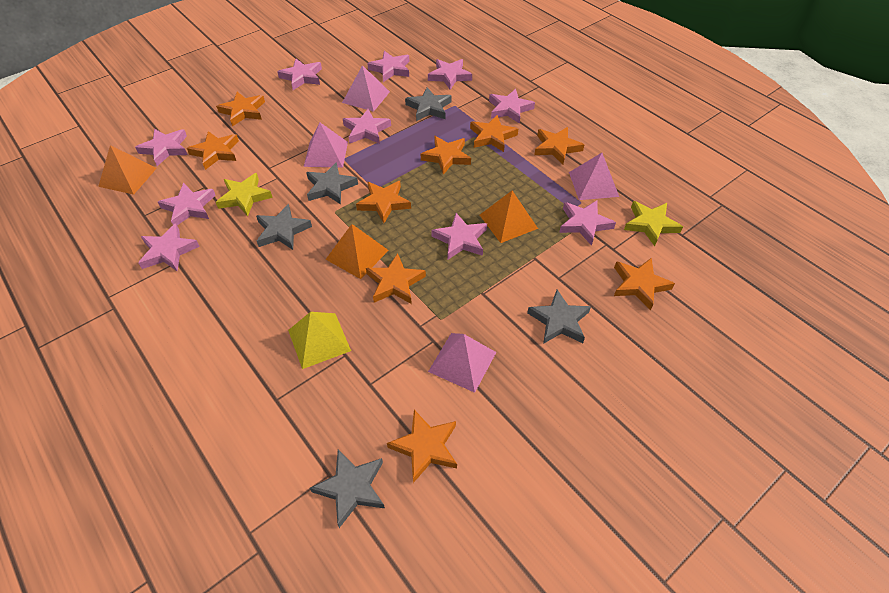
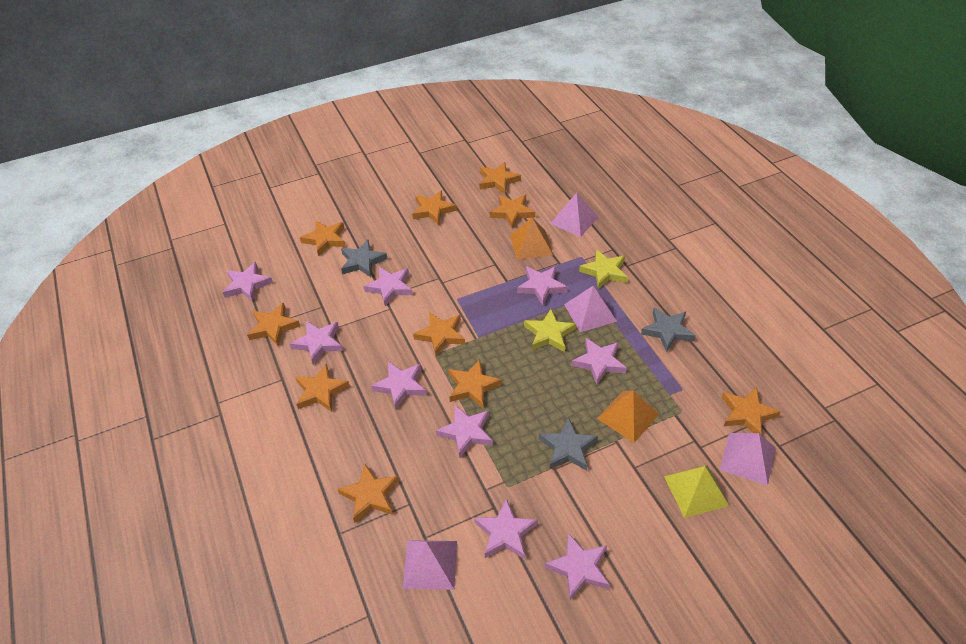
grey star: [256,204,312,250] [306,162,358,204] [310,449,385,528] [405,87,452,121] [527,290,591,344] = 5 -> [341,240,387,277] [539,417,598,471] [641,308,696,352] = 3
orange pyramid: [98,145,157,195] [326,224,389,279] [480,190,538,243] = 3 -> [510,218,553,260] [597,390,659,443] = 2
orange star: [187,131,239,170] [216,92,265,127] [356,181,411,223] [366,253,426,304] [387,410,457,483] [421,136,471,175] [470,115,518,152] [534,127,584,165] [614,258,675,310] = 9 -> [247,303,300,346] [295,363,350,412] [300,220,346,256] [338,464,399,523] [412,190,457,225] [413,312,465,356] [448,360,502,408] [479,162,521,194] [490,195,535,229] [721,387,781,435] = 10
pink star: [135,129,187,166] [138,223,200,271] [158,183,216,225] [277,59,322,90] [343,109,391,144] [367,51,410,82] [428,59,472,90] [431,213,487,259] [489,89,535,124] [559,201,616,246] = 10 -> [223,262,273,302] [290,321,343,365] [363,267,413,306] [371,361,427,409] [436,405,493,458] [474,498,538,559] [517,266,567,306] [545,533,610,600] [572,338,627,385] = 9

